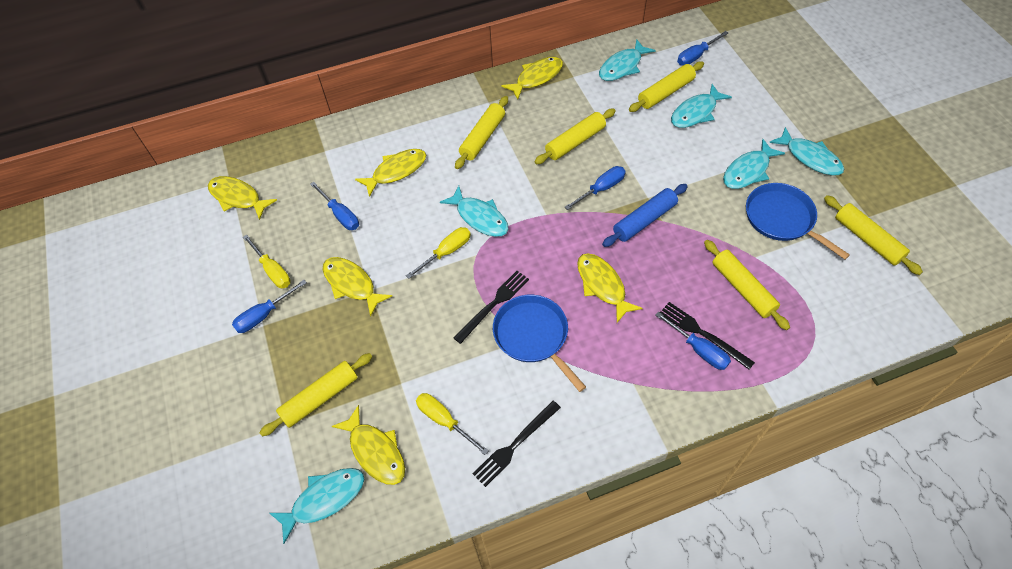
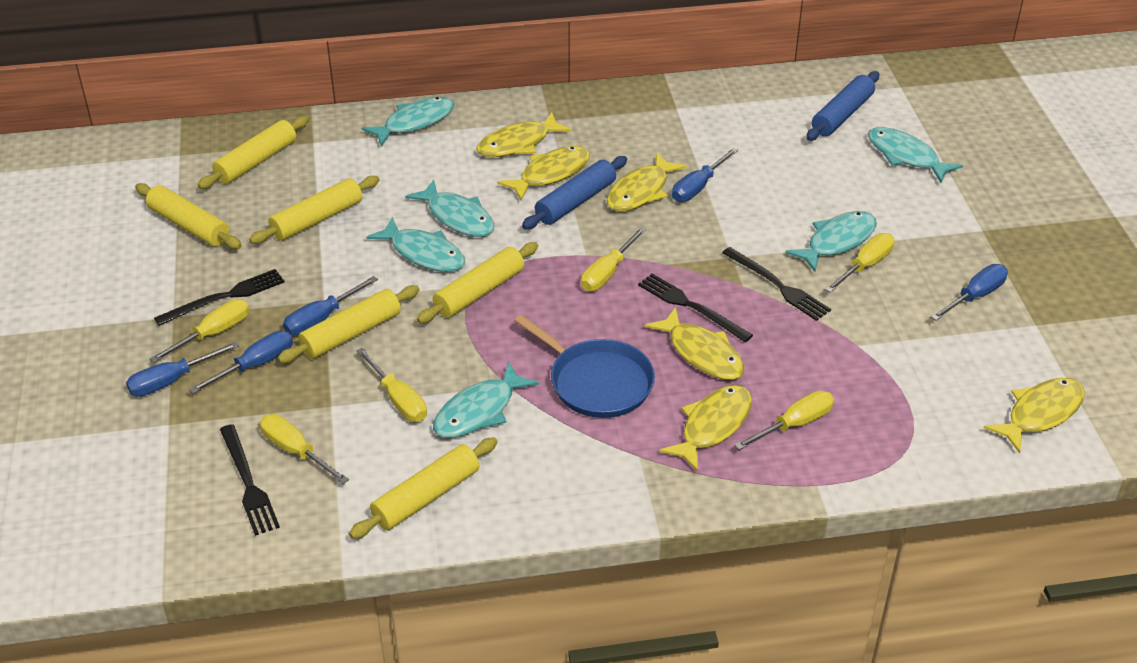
black fork: [454,271,529,344] [472,401,561,487] [660,302,755,370] = 3 -> [154,269,285,326] [220,424,280,536] [638,274,753,342] [722,247,831,321] = 4
blue pan: [493,295,586,392] [746,183,850,259] = 2 -> [514,315,655,418] = 1
blue rolling pin: [602,184,688,247] = 1 -> [522,156,627,229] [806,71,879,141] = 2
yellow screwdriver: [243,235,291,288] [406,227,471,279] [416,393,489,455] = 3 -> [150,299,249,363] [260,414,349,484] [356,348,427,422] [581,227,647,291] [734,391,834,450] [825,233,895,293] = 6

